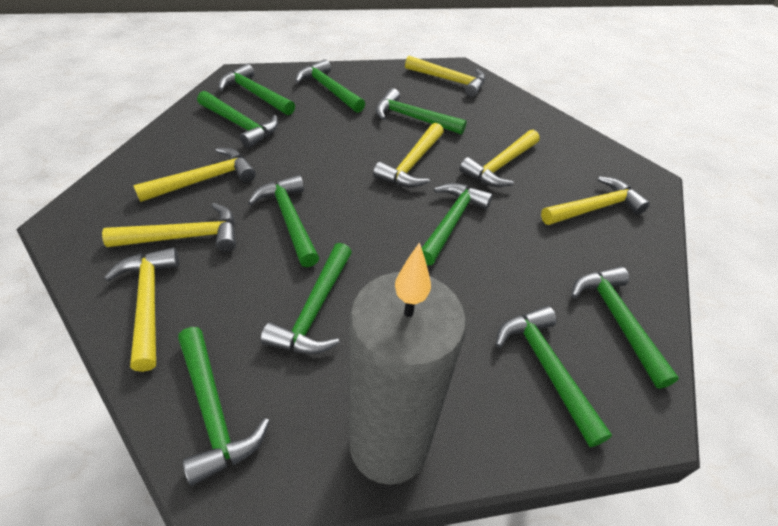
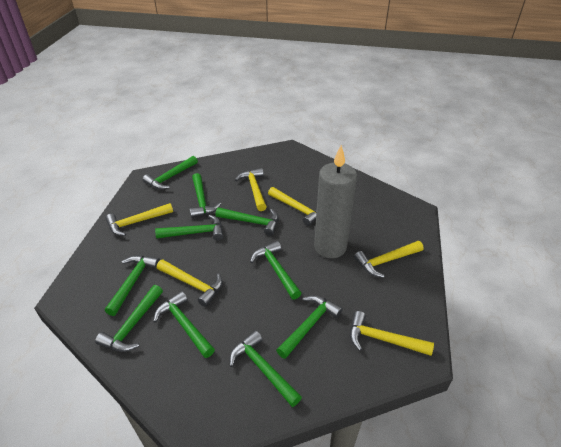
yellow hammer: [102,203,236,252] [104,247,179,372] [133,148,256,202] [373,123,444,187] [405,56,485,97] [460,130,540,187] [541,176,650,225] = 7 -> [105,203,173,236] [157,260,223,307] [235,168,267,211] [268,187,317,226] [350,311,434,356] [354,241,423,278] = 6

